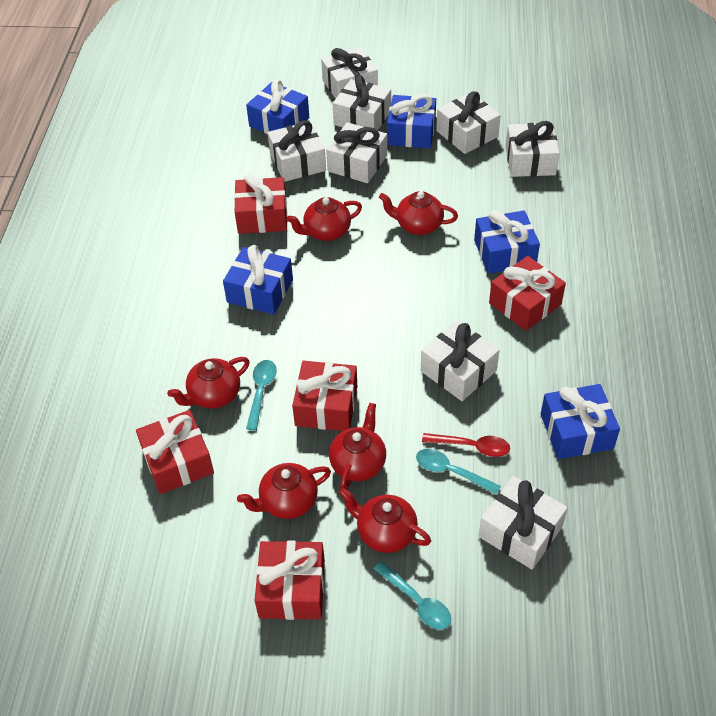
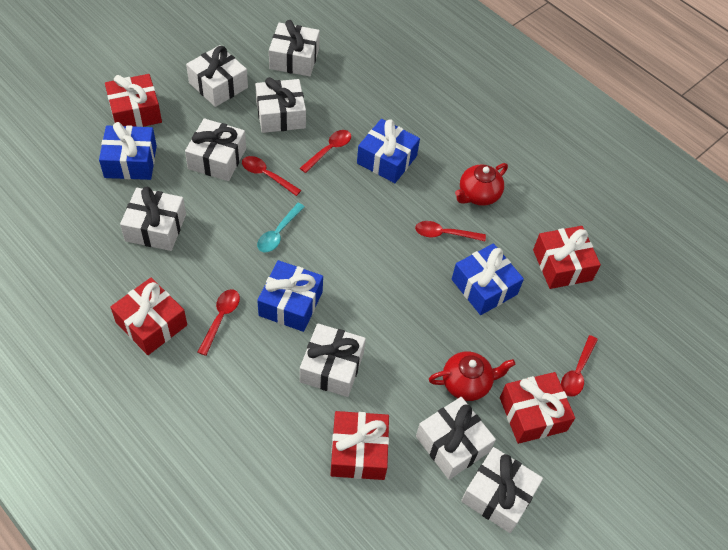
blue gift: [223,245,293,315] [246,79,309,134] [387,94,436,148] [474,210,540,274] [541,384,620,459] = 5 -> [99,122,157,180] [257,260,323,332] [357,119,420,183] [452,243,524,315] = 4
red spoon: [422,433,510,457] = 1 -> [197,289,240,356] [242,156,301,196] [300,130,351,173] [415,221,486,241] [561,335,598,397] = 5
red teapot: [167,357,250,409] [237,463,331,519] [287,197,362,241] [329,403,386,490] [339,488,431,553] [379,191,458,235] = 6 -> [429,351,515,401] [455,163,508,206] = 2
turquoise spoon: [246,360,277,430] [374,561,451,630] [416,449,501,495] = 3 -> [257,203,305,252] = 1

